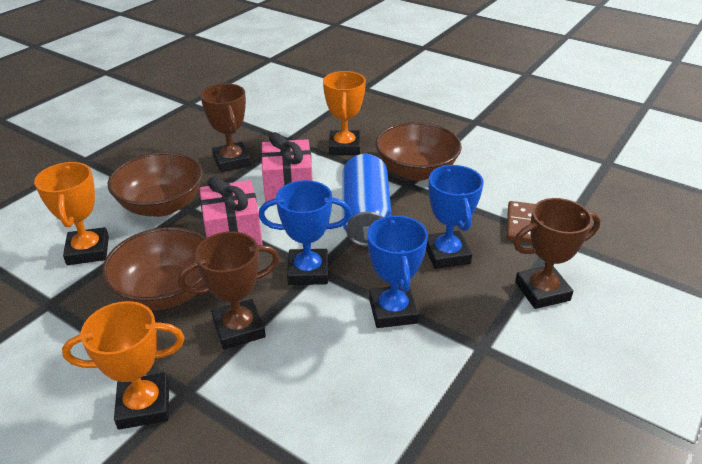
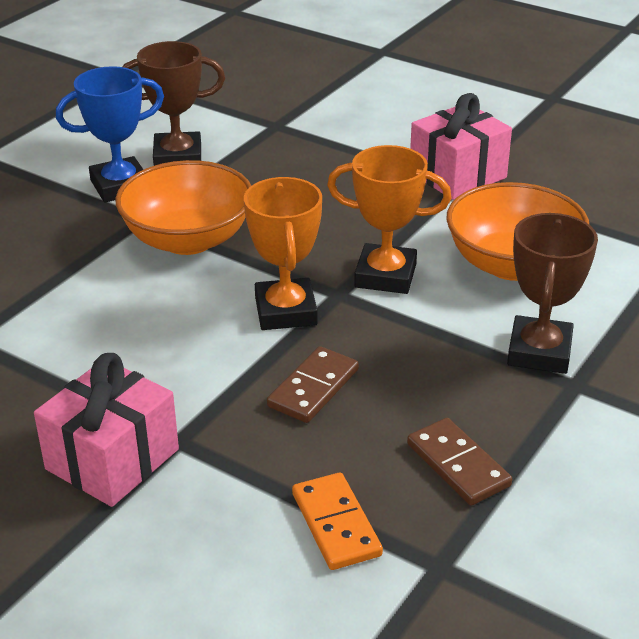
blue can: [342,154,392,247] = 1 -> none = 0
blue trophy: [259,180,352,285] [367,215,428,328] [426,165,484,269] = 3 -> [56,66,164,203] = 1
brown bowl: [102,227,206,310] [107,152,203,217] [376,122,462,181] = 3 -> none = 0
brown domino: [506,201,535,243] = 1 -> [267,346,359,423] [407,418,512,506] = 2
brown trophy: [178,231,280,350] [200,83,251,172] [513,198,601,309] = 3 -> [122,41,225,166] [507,213,598,374] = 2
orange bowl: none = 0 -> [115,160,252,255] [446,182,589,281] = 2
orange domino: none = 0 -> [292,472,383,570] = 1
orange trophy: [34,162,109,265] [62,301,185,429] [323,71,366,155] = 3 -> [244,177,322,330] [327,145,451,294] = 2

